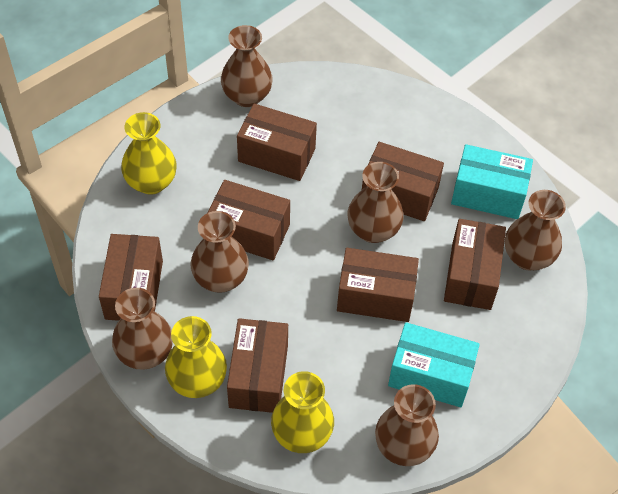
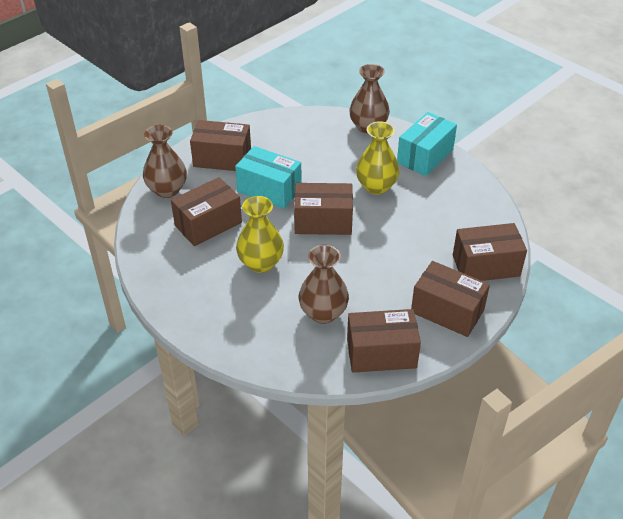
brown box: [99,234,163,321] [208,180,290,260] [227,318,288,413] [237,103,317,181] [337,248,419,322] [362,142,444,221] [444,219,506,310] = 7 -> [171,177,242,246] [190,120,251,171] [294,183,353,235] [347,309,421,373] [411,261,490,337] [453,223,527,281] = 6
brown vase: [112,288,173,370] [191,211,249,293] [221,25,273,107] [347,162,404,243] [375,384,439,466] [505,190,566,270] = 6 -> [143,125,187,198] [299,245,349,324] [349,64,390,134] = 3
yellow vase: [121,112,176,195] [165,316,227,398] [271,371,334,453] = 3 -> [236,196,284,273] [356,121,400,195] = 2

